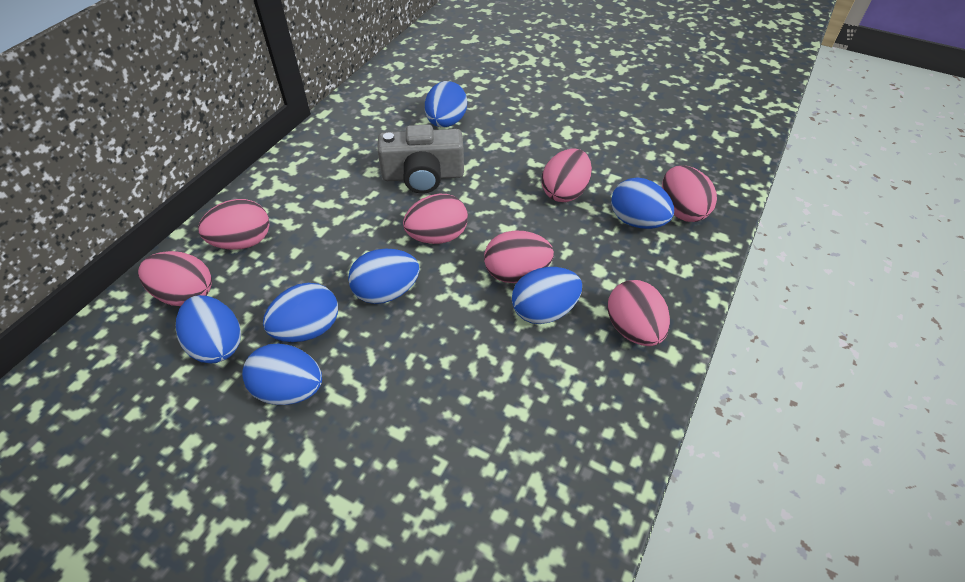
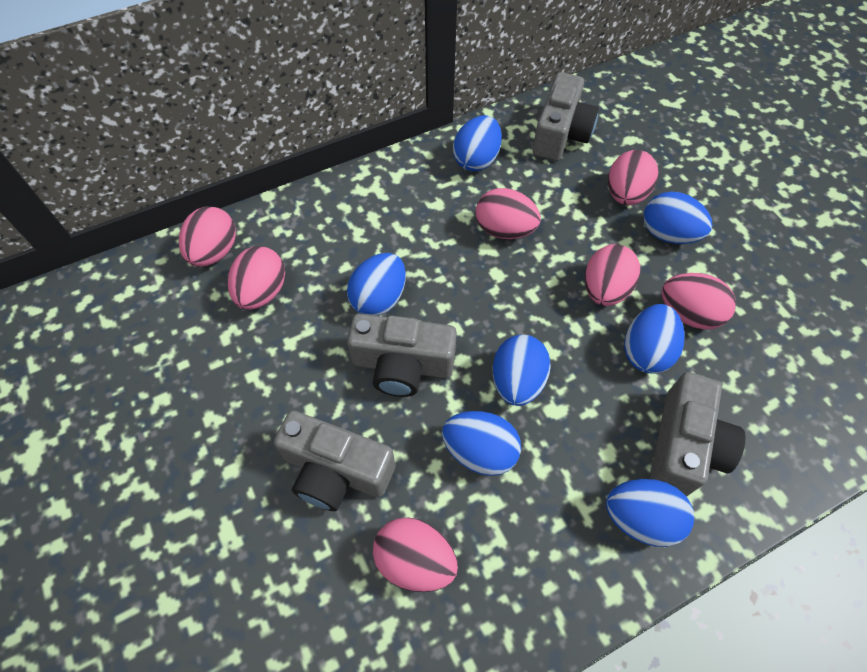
grey camera: [377,124,464,194] = 1 -> [274,410,395,511] [347,314,457,397] [532,72,599,161] [650,372,746,496] = 4

